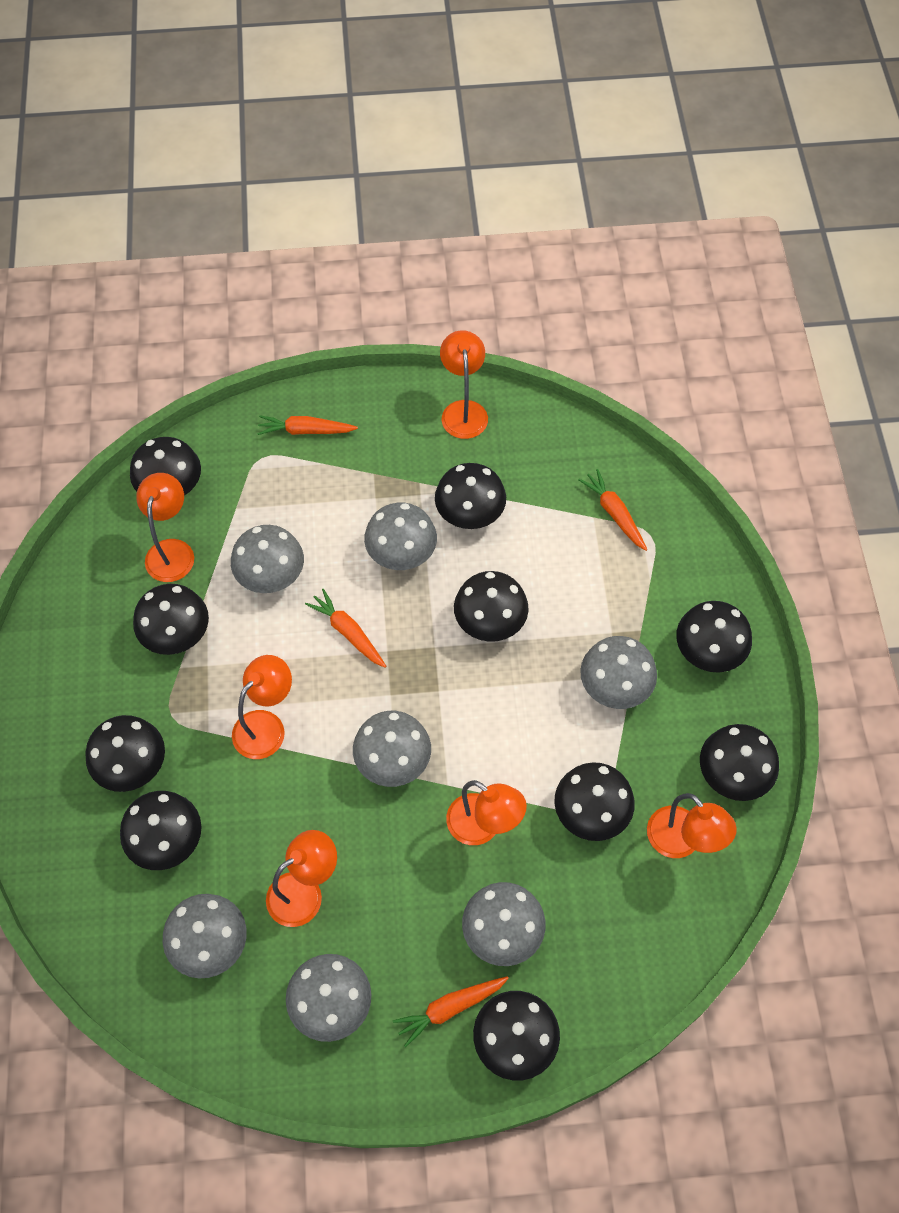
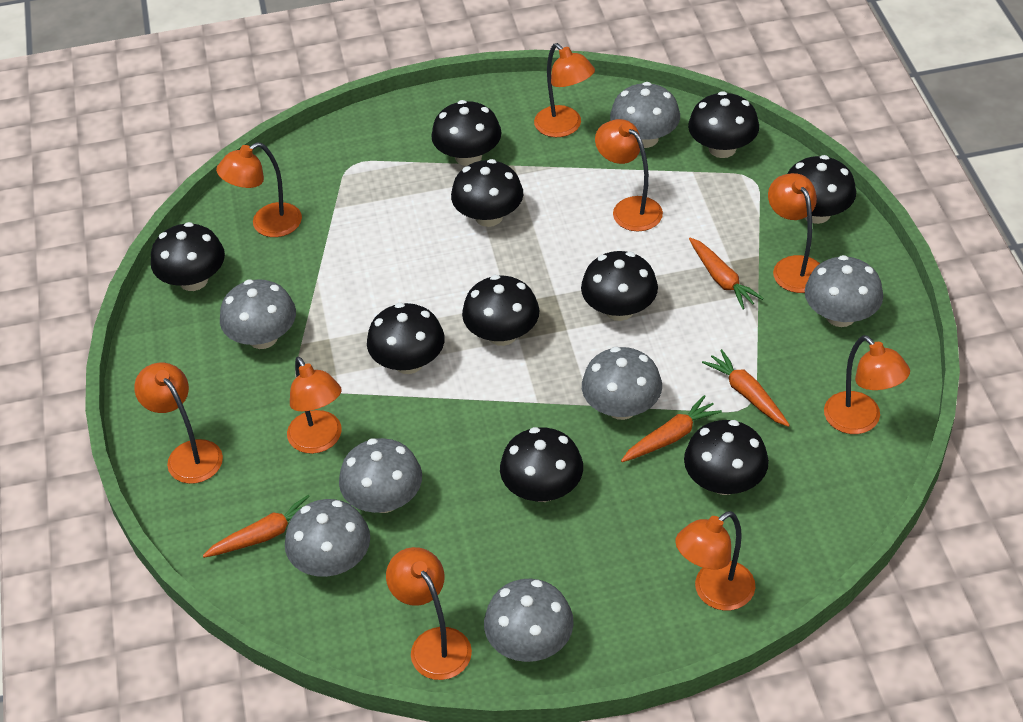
orange lamp: [136,473,194,582] [232,655,292,759] [266,830,337,927] [440,330,488,439] [446,780,527,845] [647,793,737,858] = 6 -> [134,363,223,484] [216,142,302,237] [287,356,342,454] [386,547,472,680] [534,43,595,137] [595,119,663,231] [675,511,755,611] [768,173,820,293] [824,335,910,434] = 9

